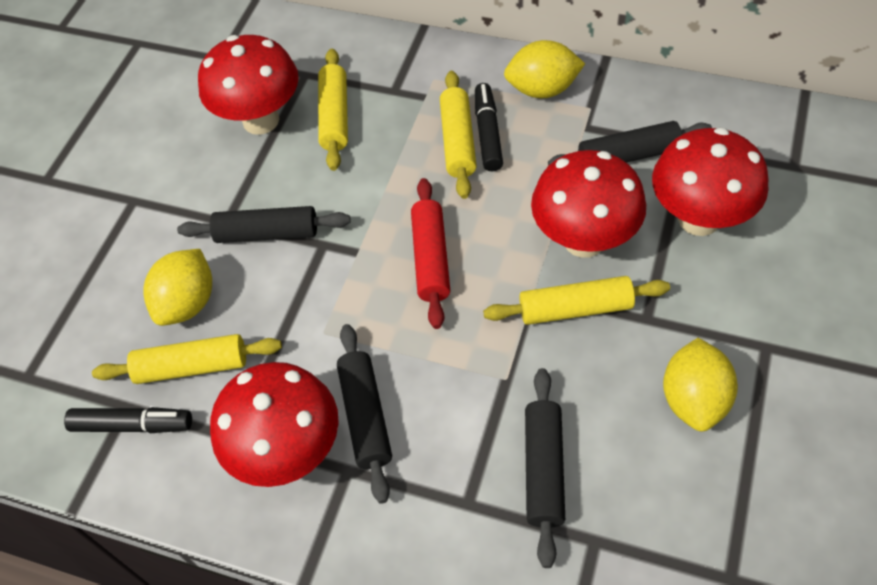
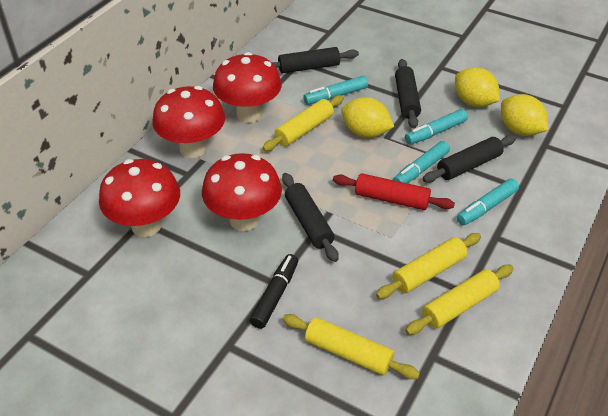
black marker: [64,407,192,433] [475,83,503,171] = 2 -> [250,254,298,329] = 1
turquoise marker: none = 0 -> [303,76,368,105] [393,141,450,183] [405,109,468,145] [457,178,519,225] = 4

